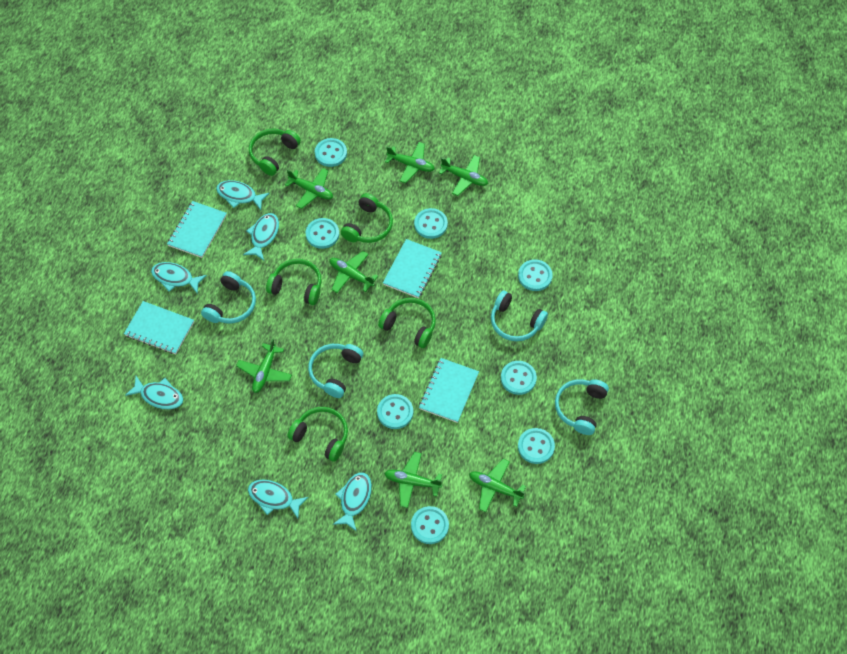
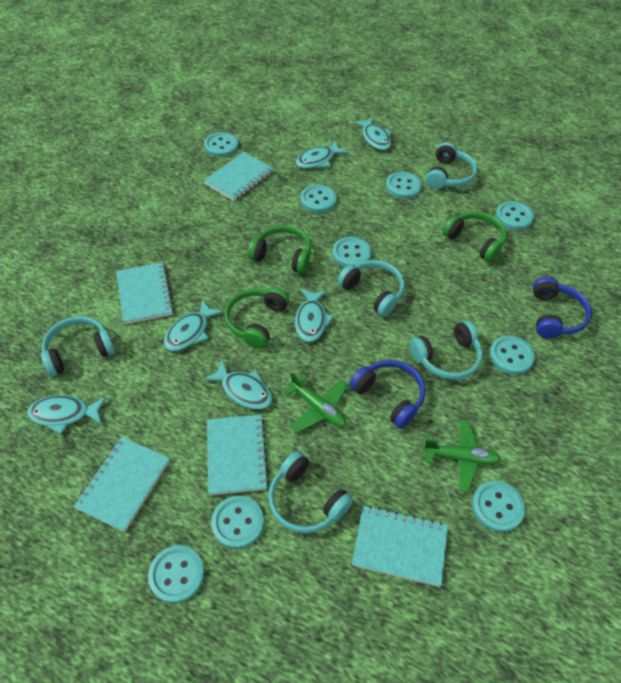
blue headphones: none = 0 -> [349,360,425,429] [533,277,592,338] = 2
green headphones: [249,129,301,176] [266,259,322,305] [287,407,348,462] [341,193,393,243] [378,298,436,348] = 5 -> [224,287,289,349] [248,225,311,273] [443,211,507,262] = 3
green plane: [236,338,292,393] [285,168,333,209] [329,251,378,293] [384,452,442,508] [385,142,435,183] [439,155,488,196] [469,459,526,512] = 7 -> [283,372,347,432] [423,420,501,492] = 2
turquoise button: [306,218,339,249] [315,138,347,167] [377,394,413,429] [411,506,449,544] [414,208,448,239] [501,361,537,395] [518,259,553,291] [518,428,555,464] = 8 -> [148,545,204,603] [204,132,238,157] [211,496,264,549] [300,185,337,213] [333,237,371,267] [386,172,422,199] [472,481,525,532] [489,336,535,375] [496,201,534,230] = 9
turquoise headphones: [201,271,256,323] [308,344,363,398] [491,290,548,341] [555,379,609,435] = 4 -> [41,316,115,376] [268,451,353,534] [337,260,405,317] [410,321,483,380] [426,142,478,189] = 5
turquoise notebook: [124,301,194,354] [167,201,227,258] [383,239,442,298] [419,358,479,423] = 4 -> [73,437,170,532] [116,262,174,324] [204,152,273,201] [207,415,269,495] [352,505,448,587] = 5

